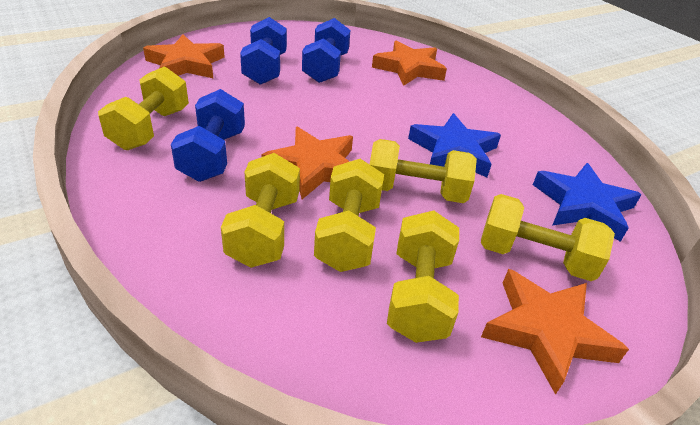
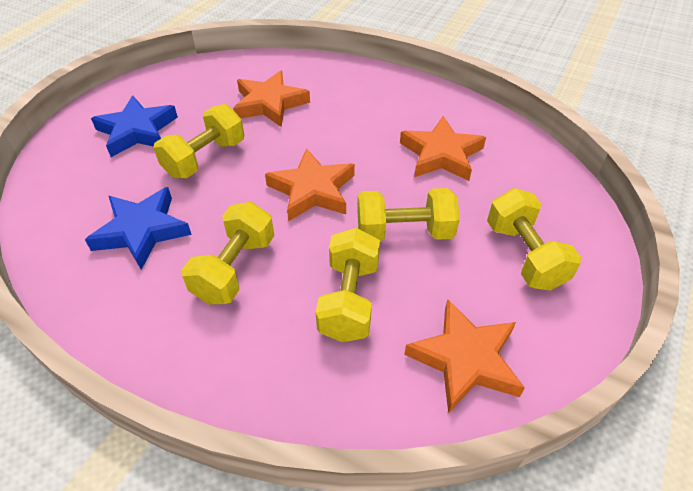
blue dumbbell: [171,89,245,182] [240,17,287,85] [302,18,350,83] = 3 -> none = 0
yellow dumbbell: [98,66,189,150] [221,153,300,268] [314,159,384,272] [369,139,477,203] [387,210,459,343] [481,194,615,281] = 6 -> [153,104,244,178] [181,202,274,304] [316,228,380,342] [357,188,460,242] [487,188,581,291] = 5

